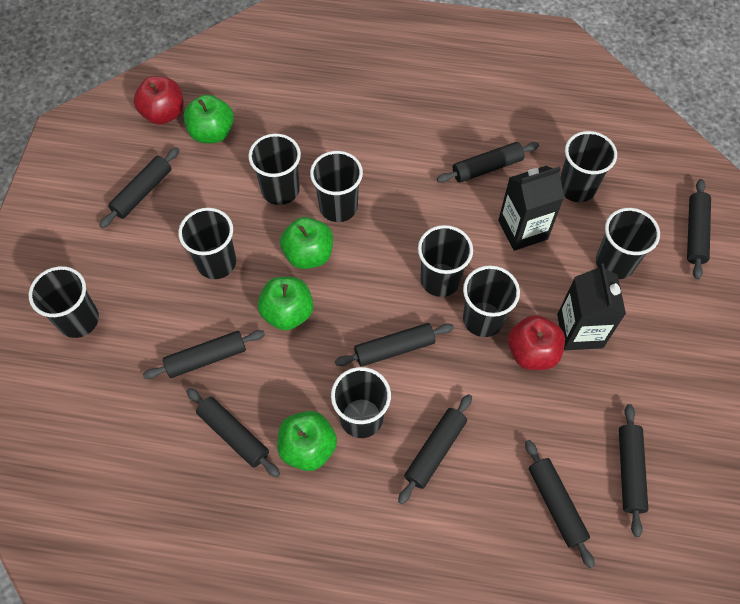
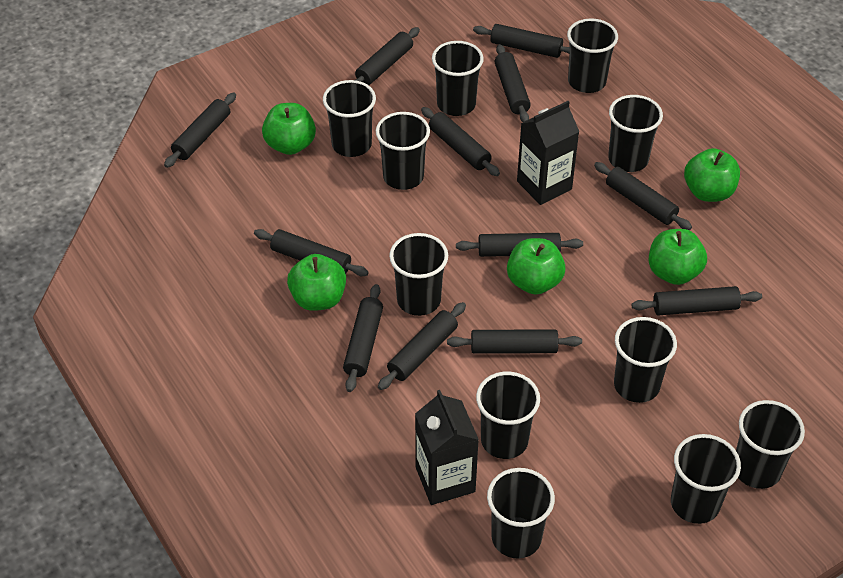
black cup: [29,266,99,338] [178,208,236,279] [248,134,301,205] [310,151,363,222] [331,367,391,438] [418,225,473,297] [463,265,520,337] [560,131,617,202] [596,208,660,279] = 9 -> [323,80,376,157] [376,112,430,190] [389,233,448,316] [432,41,484,116] [476,372,540,459] [487,468,555,559] [567,18,618,93] [608,95,663,172] [614,317,677,403] [671,434,741,524] [736,400,805,489] = 11
black rolling pin: [99,147,179,228] [143,330,265,379] [186,388,280,477] [335,323,454,366] [398,394,472,504] [437,142,539,183] [525,440,595,568] [619,404,648,537] [687,179,711,280] = 9 -> [164,93,236,168] [254,229,369,276] [343,284,383,392] [355,27,420,85] [378,302,466,390] [421,107,500,176] [447,329,582,354] [456,233,583,257] [473,24,570,58] [495,44,531,122] [594,162,692,230] [631,286,762,315] = 12
green apple: [184,95,234,143] [258,277,313,330] [277,411,337,471] [280,217,333,269] = 4 -> [262,103,316,155] [287,254,346,311] [507,238,566,295] [649,229,707,285] [684,148,740,202] = 5
red apple: [134,76,184,125] [508,315,565,370] = 2 -> none = 0

